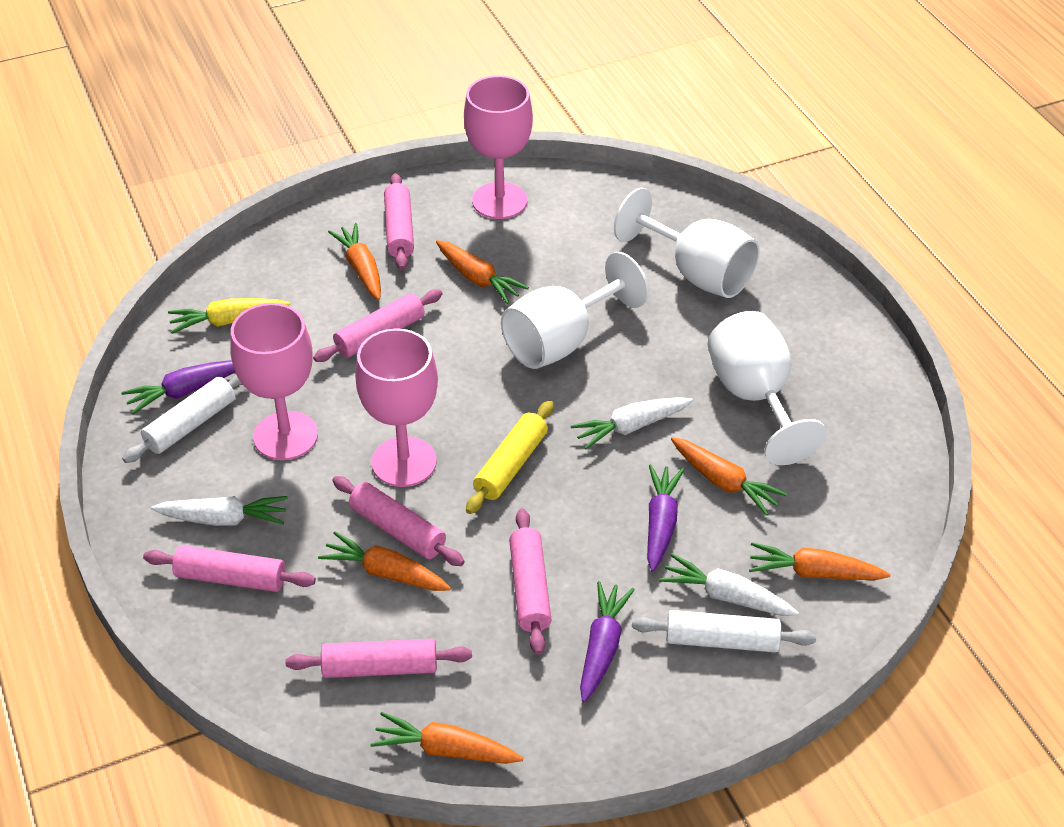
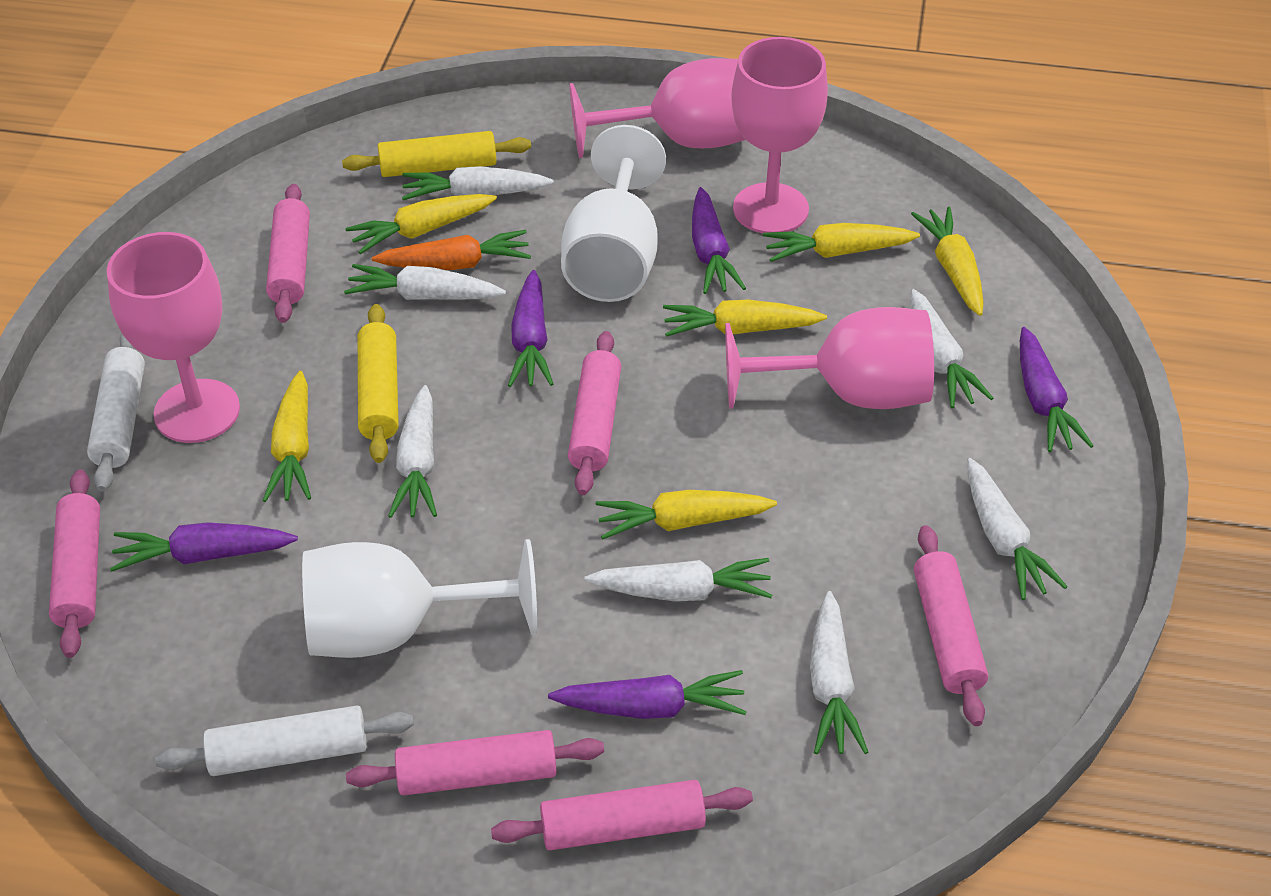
orange carrot: [318,531,451,591] [328,223,381,300] [370,712,523,764] [436,240,529,304] [671,437,787,516] [749,542,890,581] = 6 -> [372,230,531,270] = 1
pink goblet: [230,303,318,460] [355,328,438,487] [464,76,533,219] = 3 -> [107,232,240,443] [569,58,746,158] [725,307,934,409] [731,37,828,233] = 4
purple carrot: [121,360,235,414] [580,581,635,702] [647,464,684,572] = 3 -> [110,522,298,572] [508,270,553,387] [548,670,747,719] [692,187,746,294] [1020,327,1093,452] = 5
white carrot: [151,496,288,526] [571,397,693,450] [659,553,799,616] = 3 -> [344,264,506,300] [388,385,437,518] [402,166,554,200] [585,558,772,601] [810,591,868,754] [911,289,993,408] [967,458,1068,600] = 7
white goblet: [501,252,649,369] [614,188,760,298] [707,311,827,465] = 3 -> [302,539,537,658] [561,125,666,302] = 2
yellow carrot: [168,298,290,334] = 1 -> [262,371,311,502] [345,194,497,254] [596,490,777,540] [663,300,827,337] [763,223,920,262] [911,207,984,316] = 6
yellow rolling pin: [466,400,554,514] = 1 -> [342,131,531,177] [358,304,399,463] = 2

